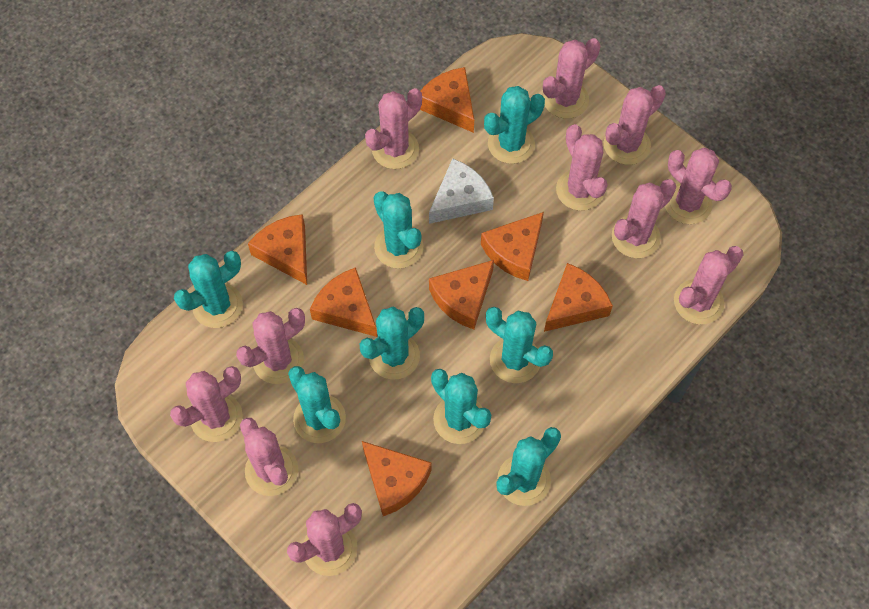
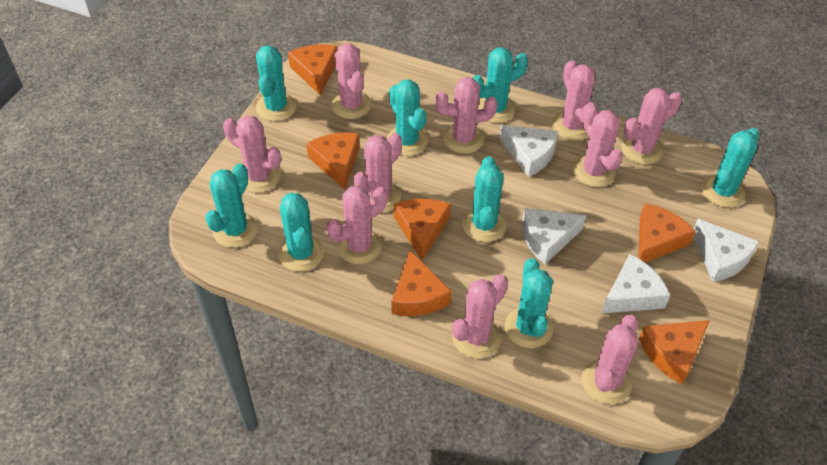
orange cheese: [248,214,307,285] [310,267,377,337] [362,441,432,516] [420,67,474,133] [429,260,494,329] [481,212,544,281] [544,263,613,332] = 7 -> [288,45,337,96] [306,132,360,189] [391,250,451,316] [394,199,450,260] [638,203,696,262] [639,320,710,384] = 6
pink cactus: [170,366,243,442] [236,308,305,384] [240,418,298,496] [287,503,362,576] [365,88,422,169] [543,38,601,119] [556,124,607,211] [604,85,666,165] [612,179,676,258] [665,148,732,224] [674,246,743,324] = 11 -> [223,115,281,193] [326,185,387,264] [331,43,371,119] [353,133,402,213] [435,77,498,154] [452,274,508,358] [552,60,596,141] [573,105,623,187] [581,315,638,404] [622,88,682,165] = 10
white cheese: [429,158,494,224] = 1 -> [499,125,558,177] [522,208,586,264] [602,254,670,313] [694,219,759,282] = 4

